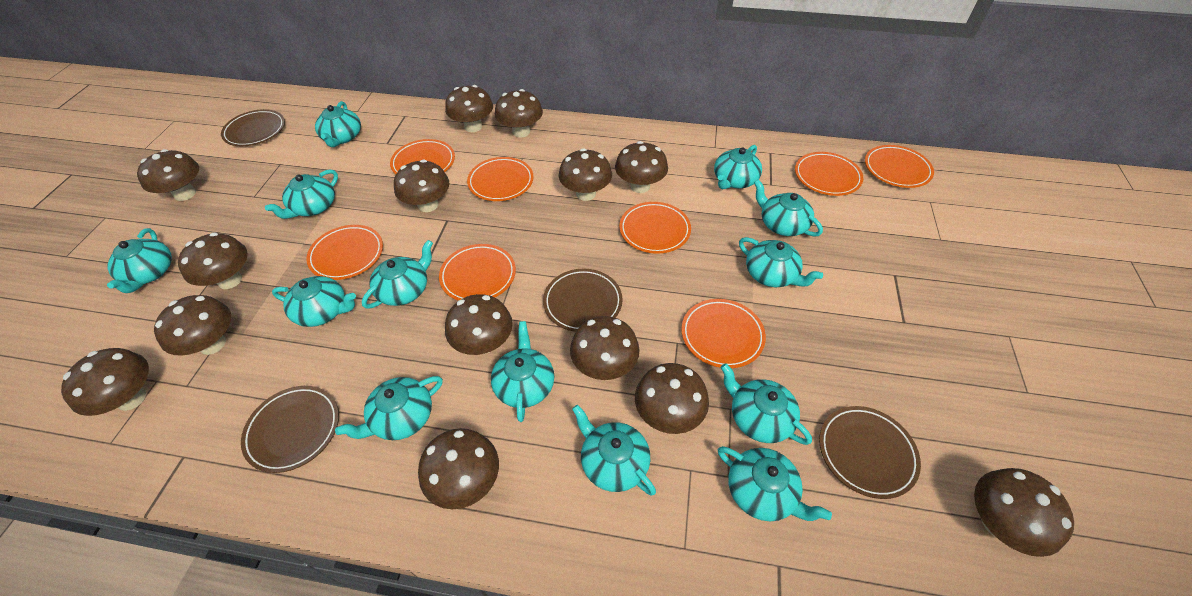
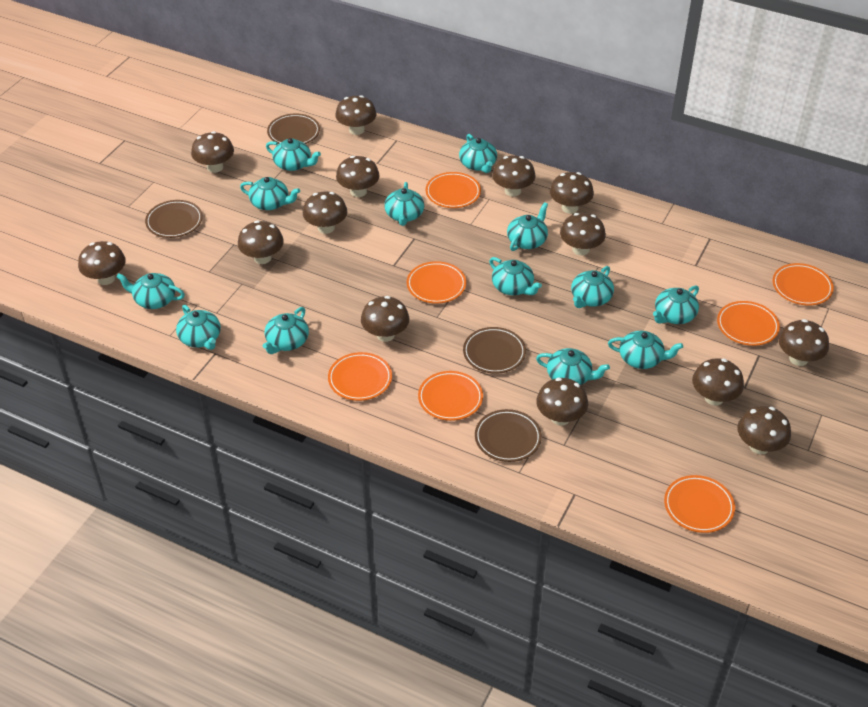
orange plate: [306,225,383,280] [390,139,455,175] [439,244,516,301] [467,157,533,201] [619,202,691,254] [681,299,766,368] [795,152,863,196] [865,145,934,188] = 8 -> [328,352,392,401] [407,261,466,304] [418,371,483,421] [426,172,481,208] [664,475,735,533] [717,301,780,346] [773,263,834,305] = 7

